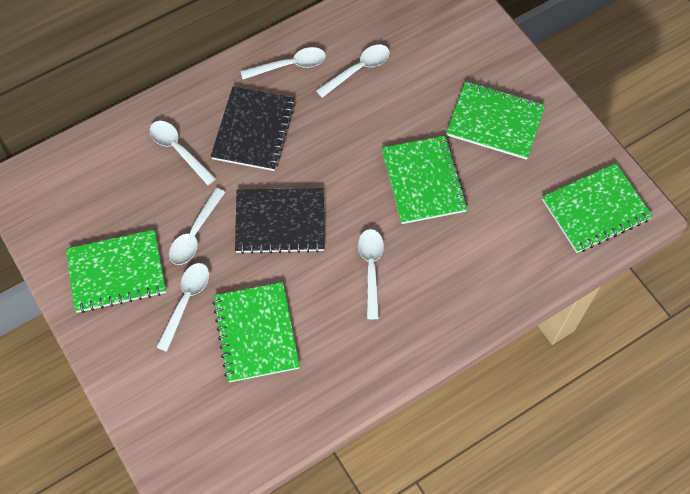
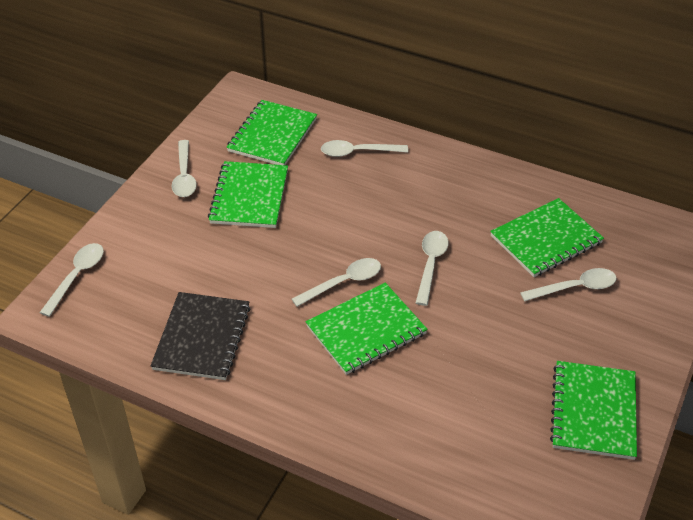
black notebook: [211,87,295,171] [235,188,325,254] = 2 -> [150,292,250,380] = 1

